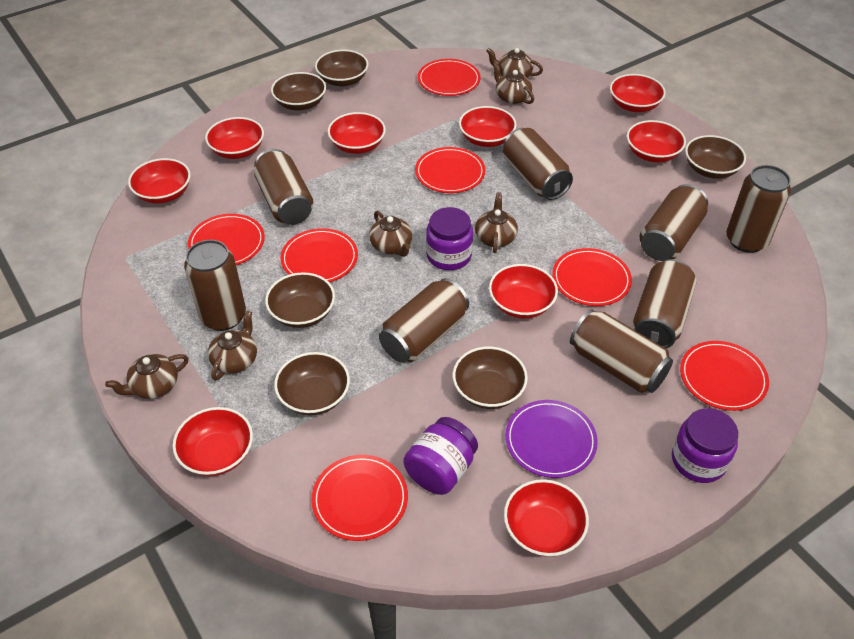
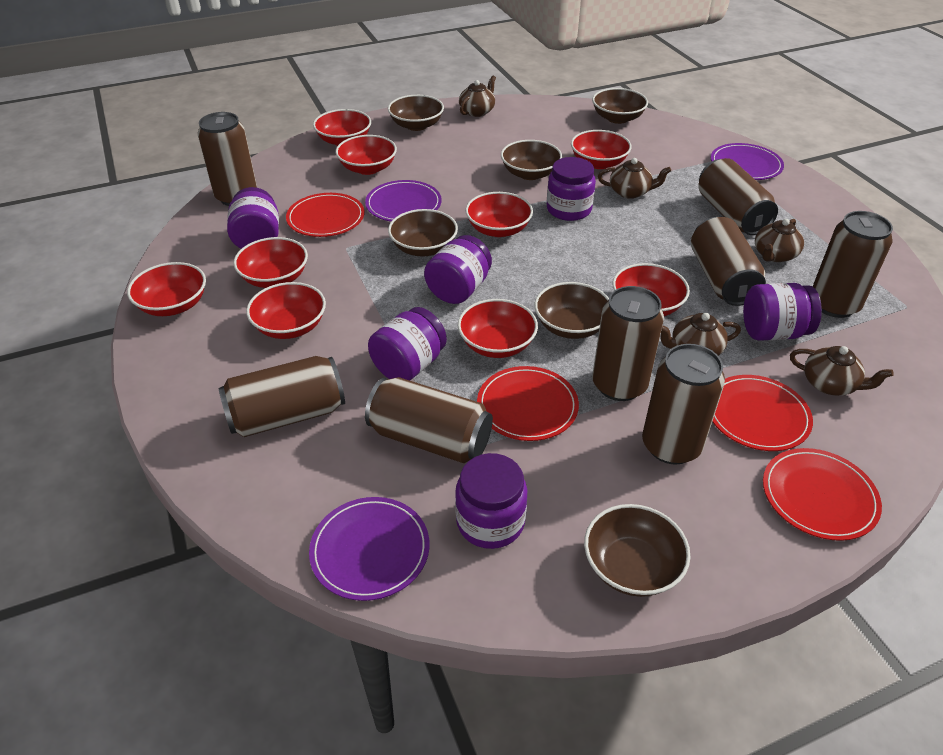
brown teapot: [105,354,189,399] [208,310,257,381] [369,211,412,257] [475,192,518,253] [486,48,543,78] [492,62,534,104] = 6 -> [459,76,496,117] [598,158,671,199] [661,313,741,356] [755,219,804,262] [790,346,894,396] = 5
purple jar: [403,417,478,495] [426,207,473,270] [672,408,738,483] = 3 -> [227,187,279,249] [368,307,447,381] [424,235,492,304] [455,453,527,549] [547,157,596,221] [743,283,822,341] = 6
purple plate: [505,400,598,478] = 1 -> [309,497,430,601] [365,180,442,221] [711,143,784,180] = 3
red plate: [188,214,265,265] [280,228,358,282] [311,455,408,541] [415,147,485,193] [418,59,480,96] [552,248,632,306] [680,341,769,411] = 7 -> [286,193,365,237] [477,366,579,441] [712,375,813,451] [763,448,882,541] = 4

